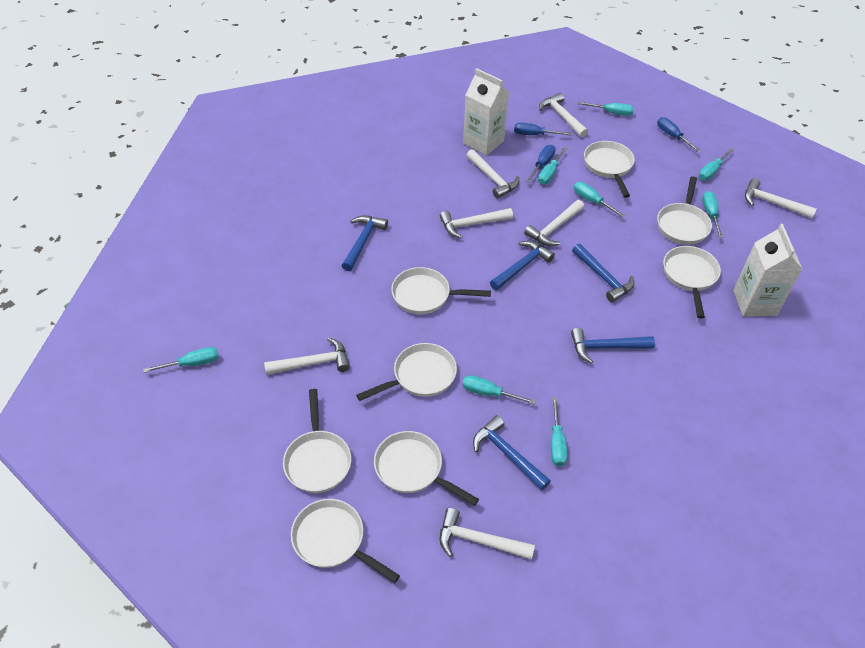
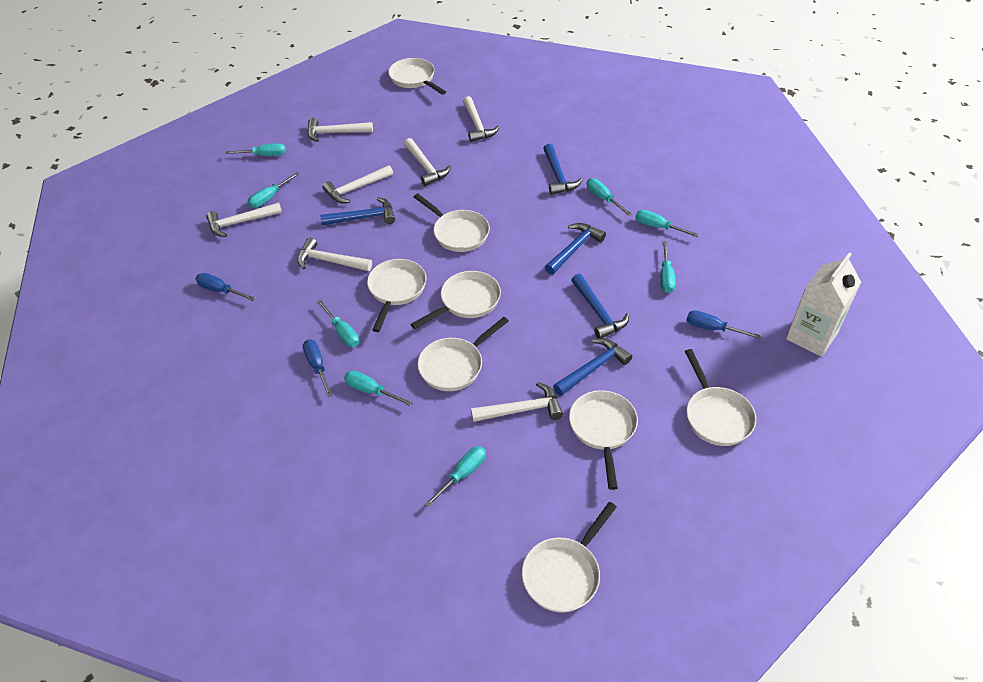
white carton: [463,68,509,155] [733,224,803,317] = 2 -> [786,252,861,357] = 1

